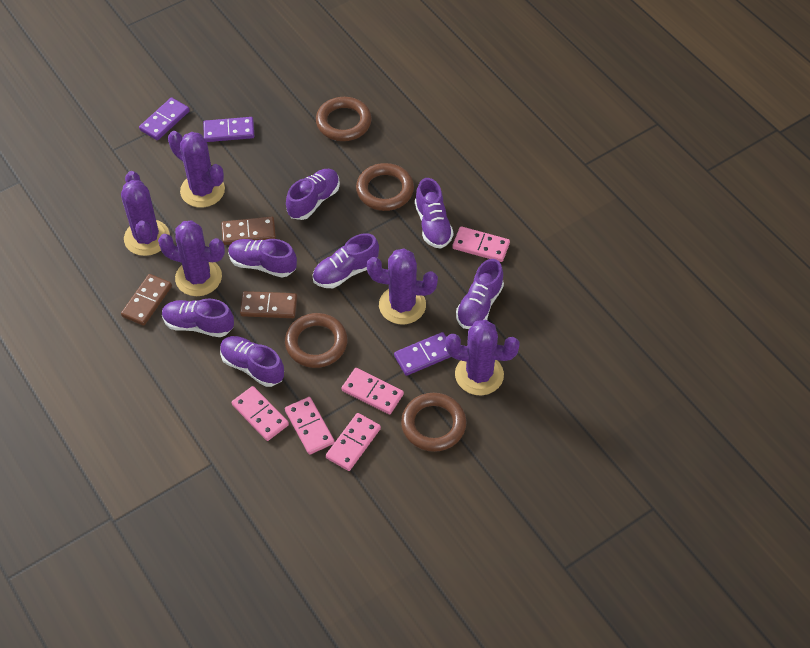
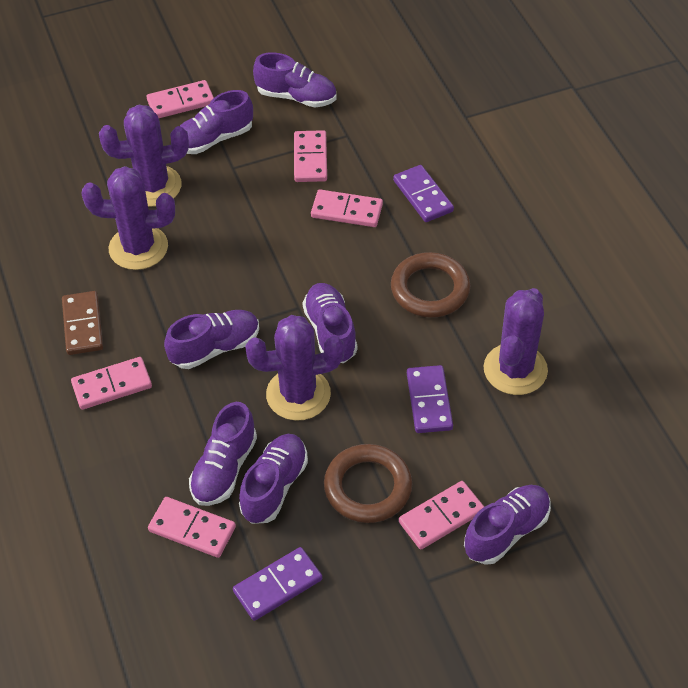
brown domino: [121,274,172,326] [221,217,276,245] [240,291,297,318] = 3 -> [62,291,103,355] = 1
brown ring: [285,313,347,368] [316,97,372,141] [356,163,414,211] [401,393,466,452] = 4 -> [324,444,412,523] [391,252,470,317] = 2
pink domino: [232,386,289,441] [285,397,335,455] [326,413,381,471] [342,368,404,414] [452,226,510,262] = 5 -> [71,357,152,410] [147,80,214,118] [148,497,236,558] [294,130,327,182] [311,189,383,227] [399,481,484,550] = 6
purple cactus: [121,171,170,256] [158,220,225,296] [168,131,225,207] [367,248,438,324] [445,320,520,395] = 5 -> [81,166,175,270] [99,105,189,207] [245,315,344,421] [484,288,548,395] = 4

